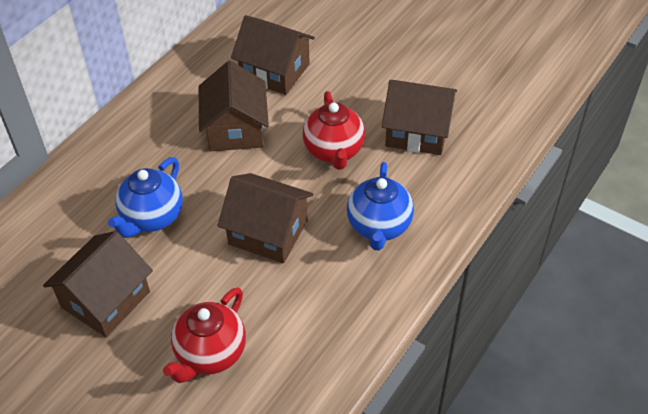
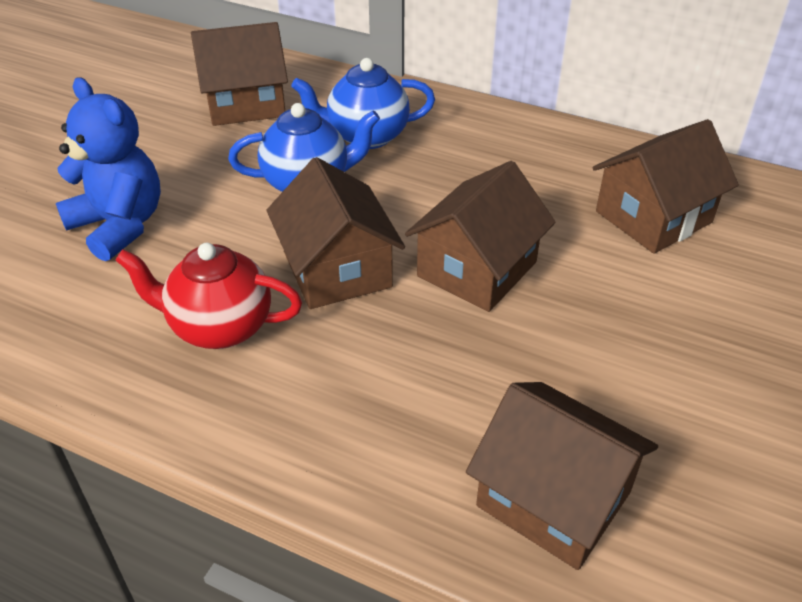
blue teddy bear: none = 0 -> [56,77,161,261] = 1
red teapot: [163,287,246,383] [303,91,365,170] = 2 -> [115,243,302,349] = 1

